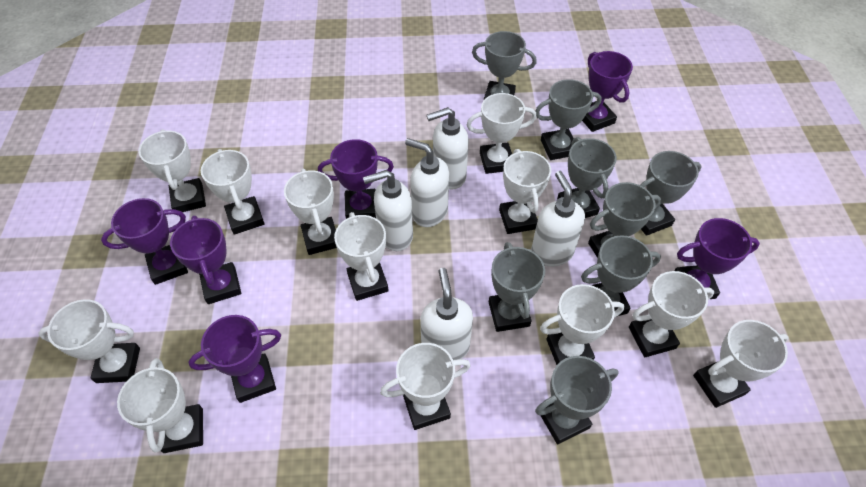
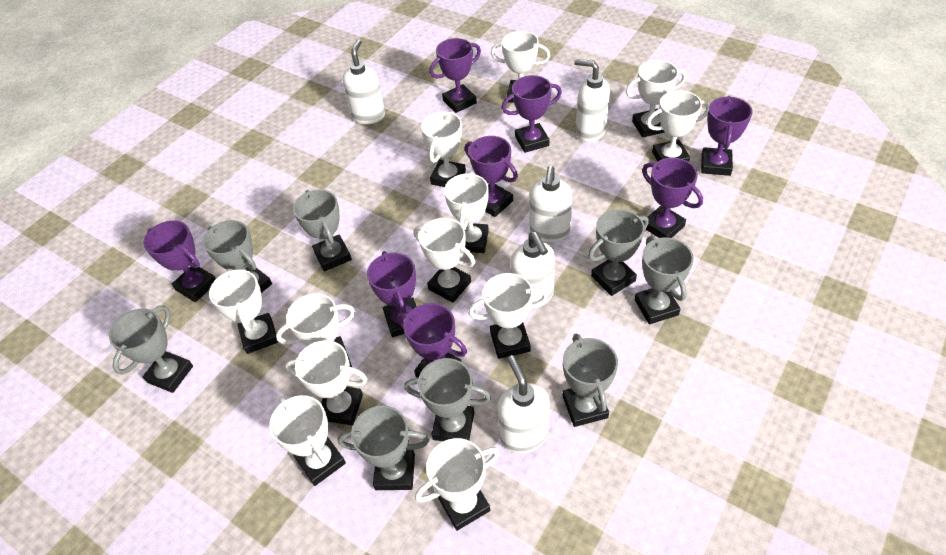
purple trophy: [101,198,188,285] [170,216,241,304] [188,315,281,403] [318,139,394,219] [582,51,633,132] [675,218,760,299] = 6 -> [143,220,216,302] [367,251,417,337] [397,303,467,378] [430,38,481,113] [465,136,518,217] [502,75,562,153] [642,158,703,238] [701,96,753,176] = 8

